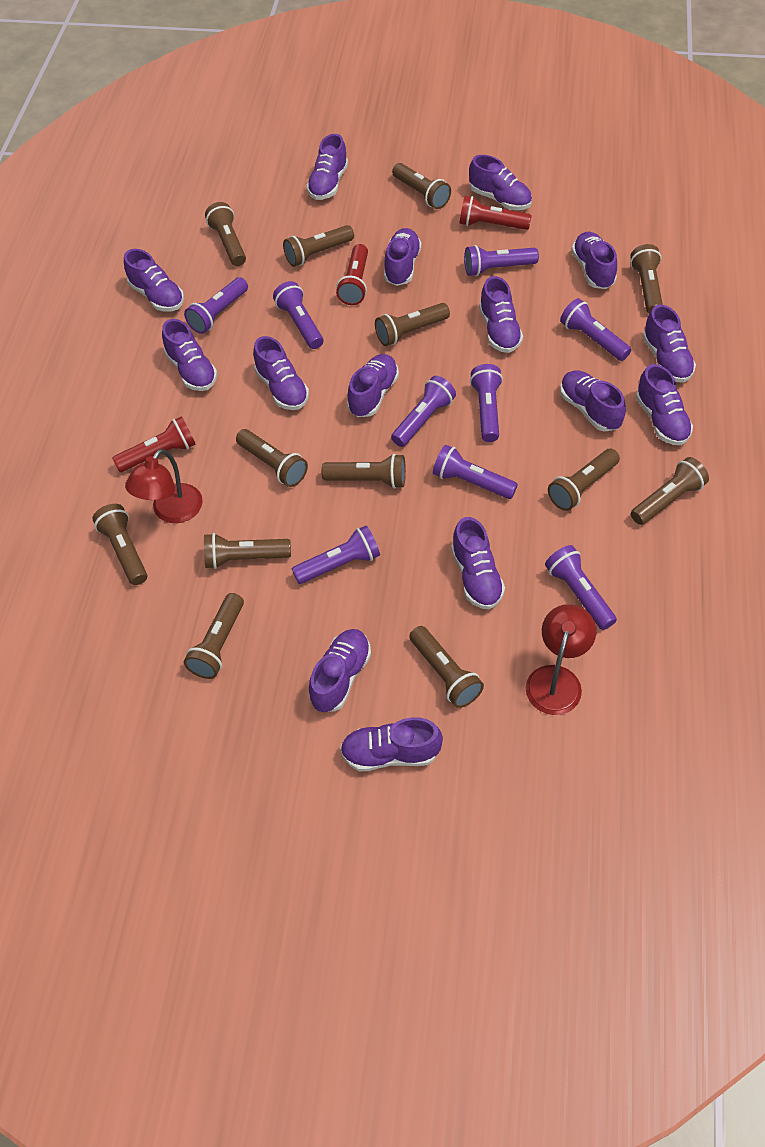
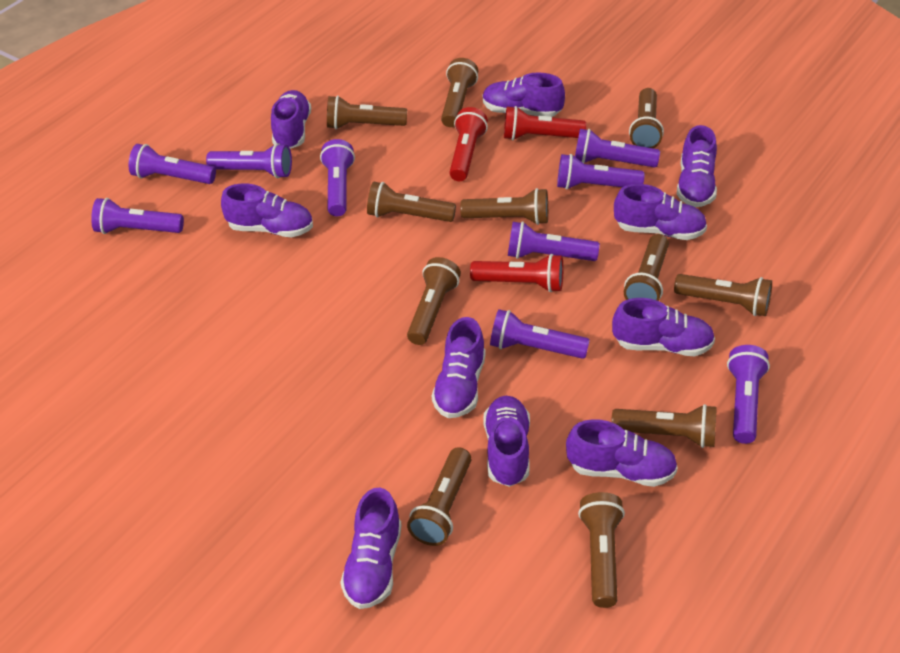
brown flashlight: [92,504,148,585] [184,593,244,679] [204,533,291,569] [205,202,246,266] [236,429,308,487] [283,225,354,267] [321,454,406,489] [375,303,450,346] [392,163,451,209] [409,626,484,708] [548,449,620,511] [630,244,663,314] [631,457,709,525] = 13 -> [327,95,407,129] [367,181,456,222] [407,257,461,345] [407,447,472,546] [441,58,478,127] [460,188,548,225] [578,492,625,608] [611,404,717,448] [624,234,669,301] [629,88,664,148] [674,274,772,316] = 11
purple shoe: [124,249,184,312] [162,319,217,391] [253,336,309,410] [306,134,348,200] [309,629,371,712] [340,717,443,771] [347,354,399,417] [384,228,422,286] [451,517,505,609] [469,155,532,210] [479,276,523,353] [560,370,626,432] [571,232,617,289] [636,364,693,445] [642,305,696,383] = 15 -> [221,184,313,237] [271,90,311,149] [340,488,402,609] [432,317,486,418] [483,72,565,117] [483,396,530,487] [566,419,678,487] [612,298,715,356] [614,184,707,240] [677,125,717,207] = 10
red lamp: [125,449,203,523] [526,604,596,715] = 2 -> none = 0

